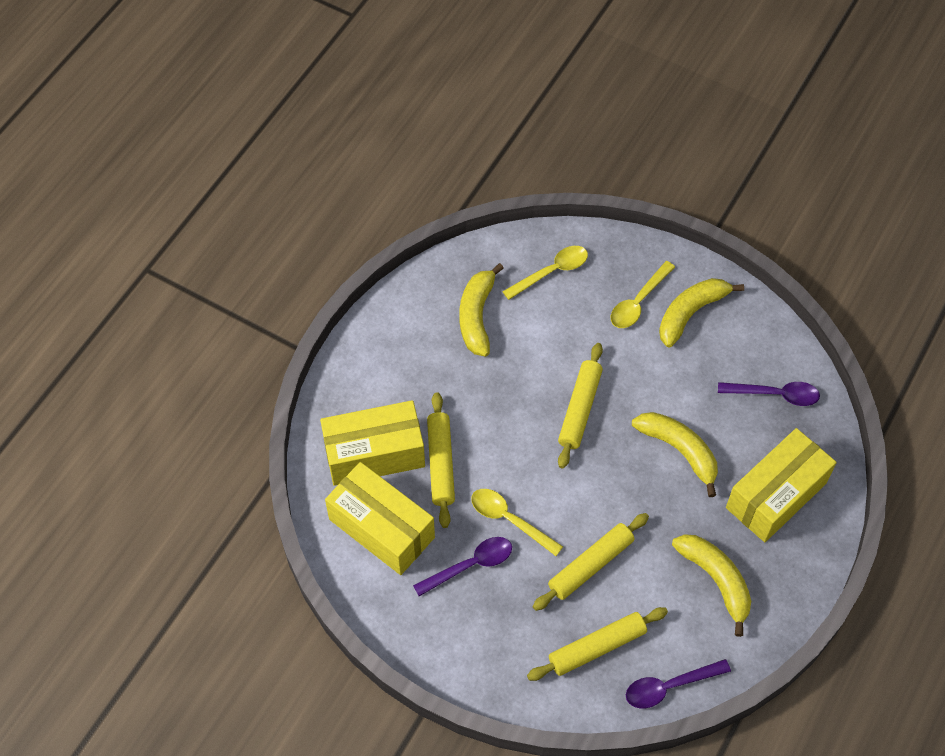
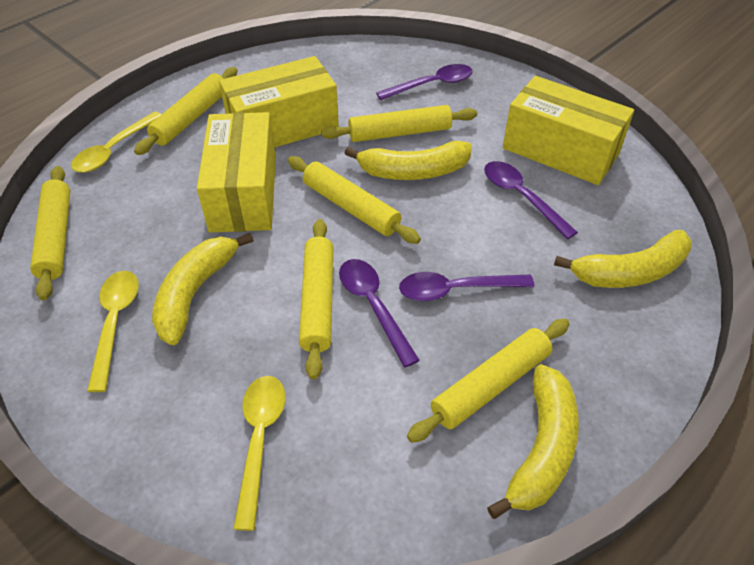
purple spoon: [413,537,512,596] [626,659,731,708] [718,382,820,406] = 3 -> [339,259,420,367] [376,64,473,100] [399,272,534,301] [484,161,578,239] = 4
yellow rolling pin: [427,392,455,528] [527,607,668,681] [533,513,649,611] [558,343,603,469] = 4 -> [30,166,70,301] [134,67,238,155] [288,156,421,244] [299,219,334,380] [321,105,477,142] [407,319,570,443] = 6

